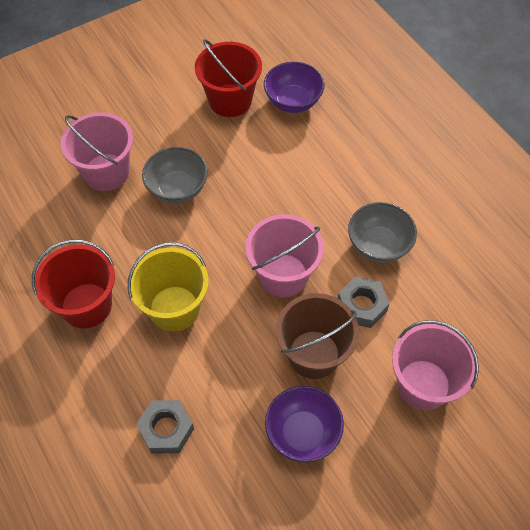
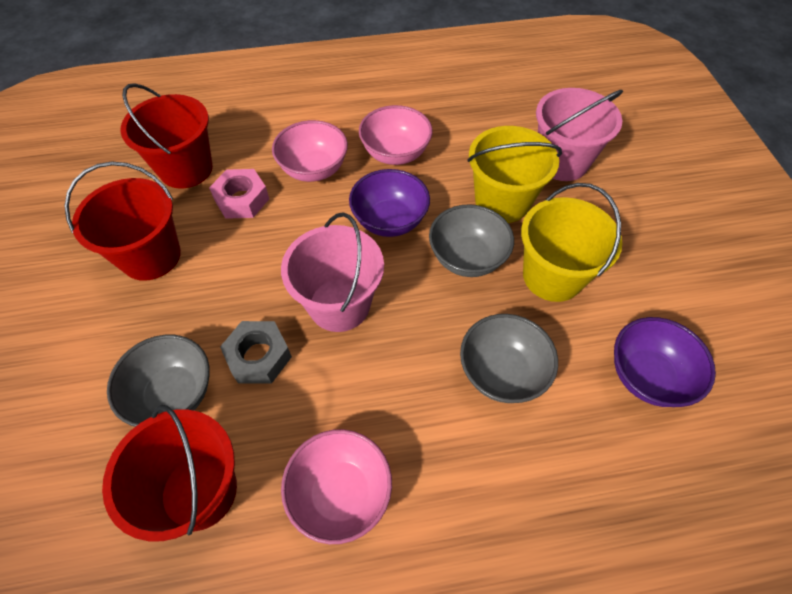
brown bucket: [276,293,359,379] = 1 -> none = 0
grey bowl: [142,147,208,204] [348,202,417,263] = 2 -> [107,335,210,427] [429,204,514,277] [460,314,558,403] = 3
grey nut: [136,400,194,454] [338,276,390,328] = 2 -> [220,321,292,384] = 1
pink bowl: none = 0 -> [272,120,348,182] [281,429,392,544] [359,105,433,165] = 3
pink bucket: [61,112,133,191] [246,214,324,297] [392,320,479,410] = 3 -> [281,212,384,332] [536,88,623,181] = 2
pink nut: none = 0 -> [209,169,269,219] = 1
red bucket: [32,239,115,329] [195,39,262,117] = 2 -> [64,162,181,281] [102,405,237,541] [120,83,213,188] = 3
yellow bucket: [128,242,209,332] = 1 -> [467,126,562,223] [521,183,623,302] = 2

